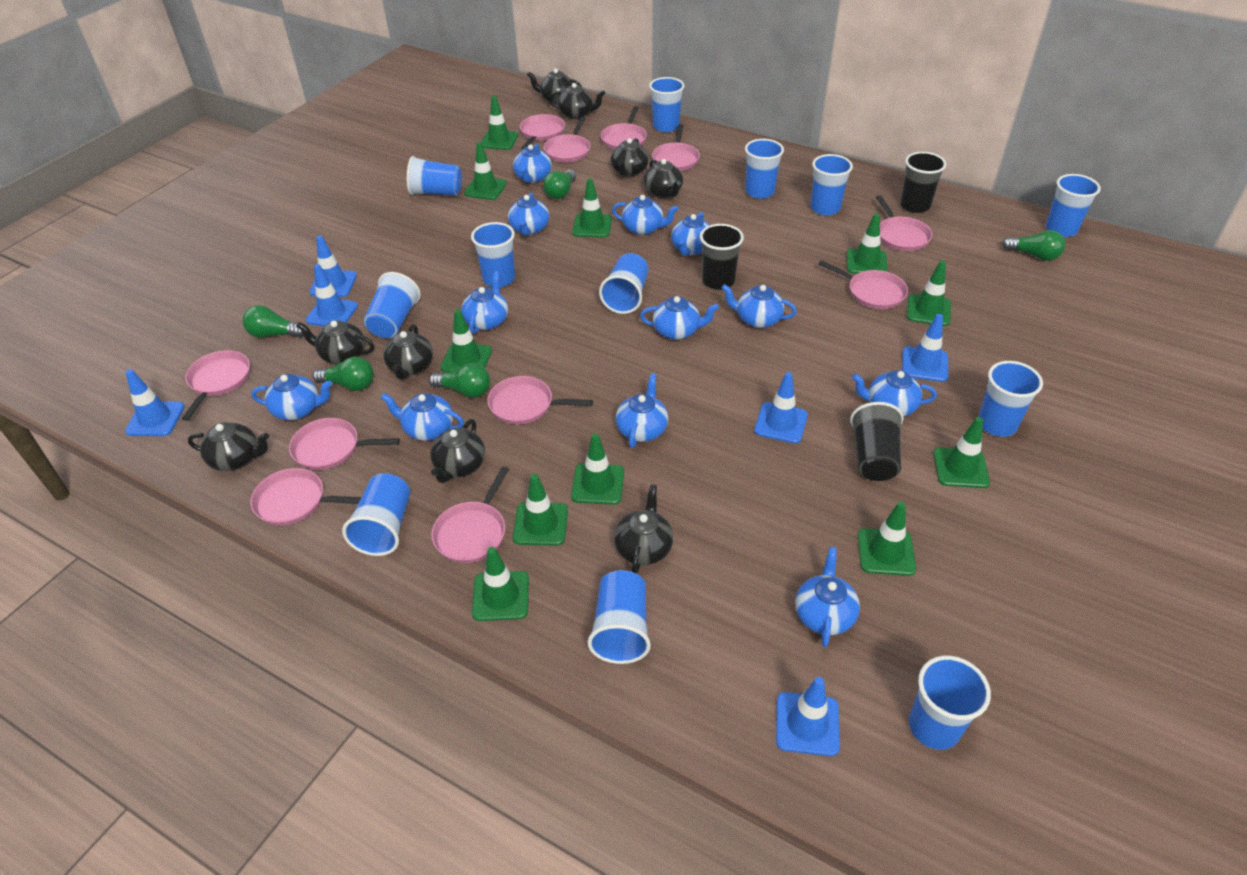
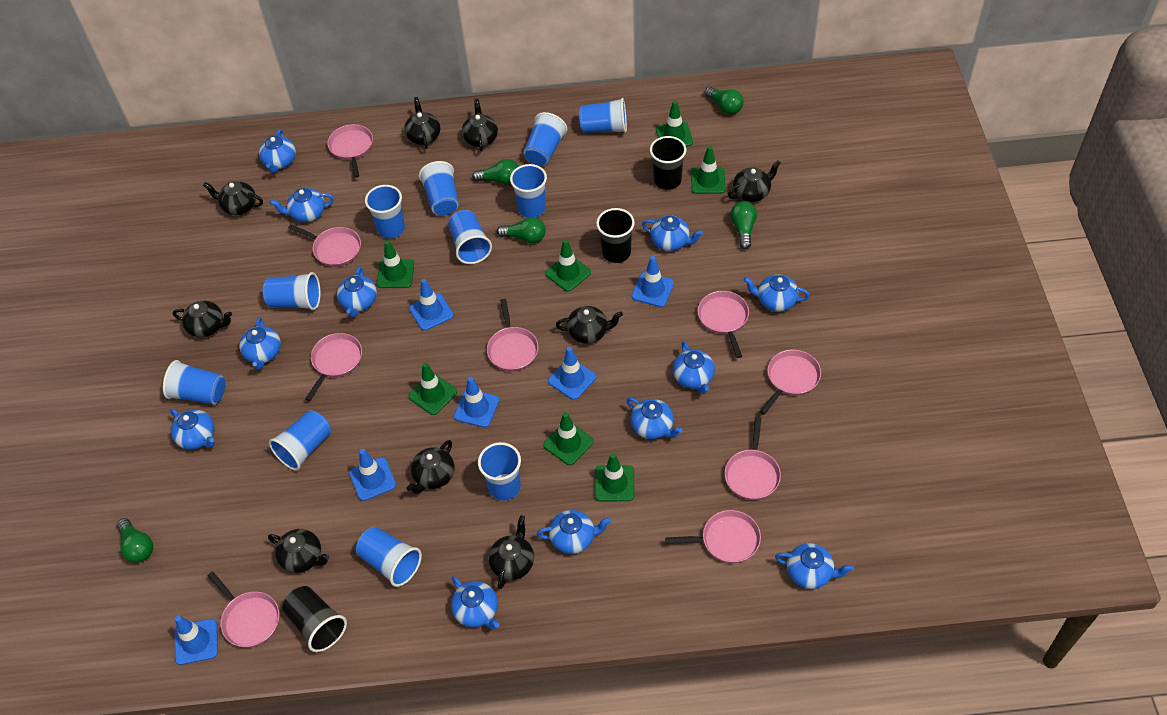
blue cup: [342,473,410,556] [364,272,421,338] [407,156,462,196] [471,222,515,287] [588,570,651,664] [599,253,649,314] [649,77,684,132] [745,139,784,199] [810,154,853,216] [909,656,991,750] [978,361,1043,437] [1046,174,1101,237] = 12 -> [163,360,225,405] [263,272,321,310] [269,410,331,471] [356,527,422,587] [365,185,405,239] [419,161,459,216] [448,210,492,264] [478,442,521,501] [510,164,547,218] [523,112,567,166] [579,98,627,133] = 11
green traffic cone: [440,309,492,373] [464,142,507,200] [472,547,529,621] [481,95,518,150] [513,474,568,546] [571,433,624,505] [572,178,612,238] [847,214,887,274] [858,502,916,576] [907,261,951,326] [933,417,990,488] = 11 -> [377,240,414,288] [409,363,457,415] [543,412,594,465] [545,239,591,291] [594,453,634,501] [656,101,693,147] [691,146,725,194] = 7
pink pan: [182,350,250,421] [251,468,361,526] [289,418,400,470] [431,466,509,563] [487,376,593,425] [520,114,565,150] [544,117,590,163] [601,106,647,150] [652,124,700,171] [819,260,908,309] [876,195,932,251] = 11 -> [207,571,279,647] [288,224,361,267] [305,333,362,401] [327,124,373,178] [487,299,538,371] [665,510,761,563] [698,291,749,358] [725,417,781,500] [760,350,821,415] = 9

